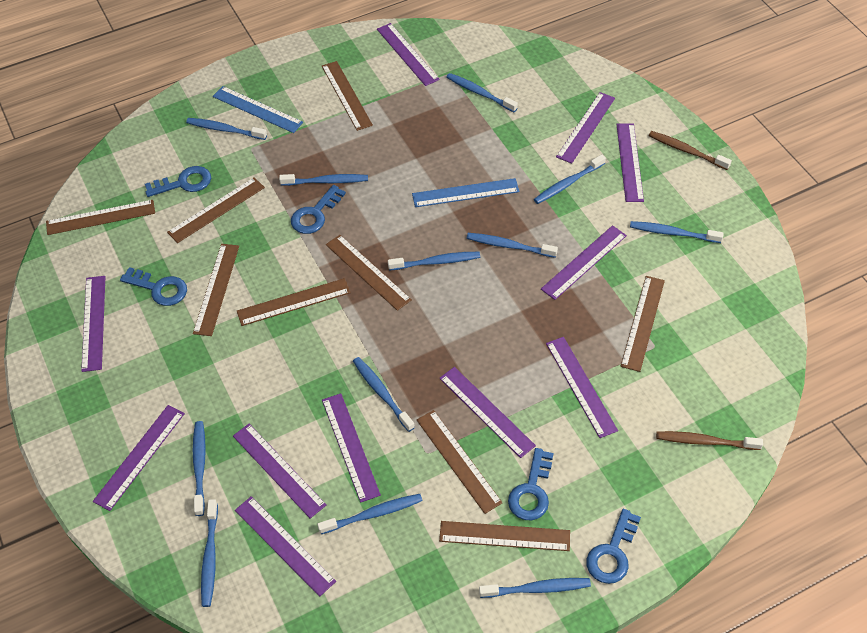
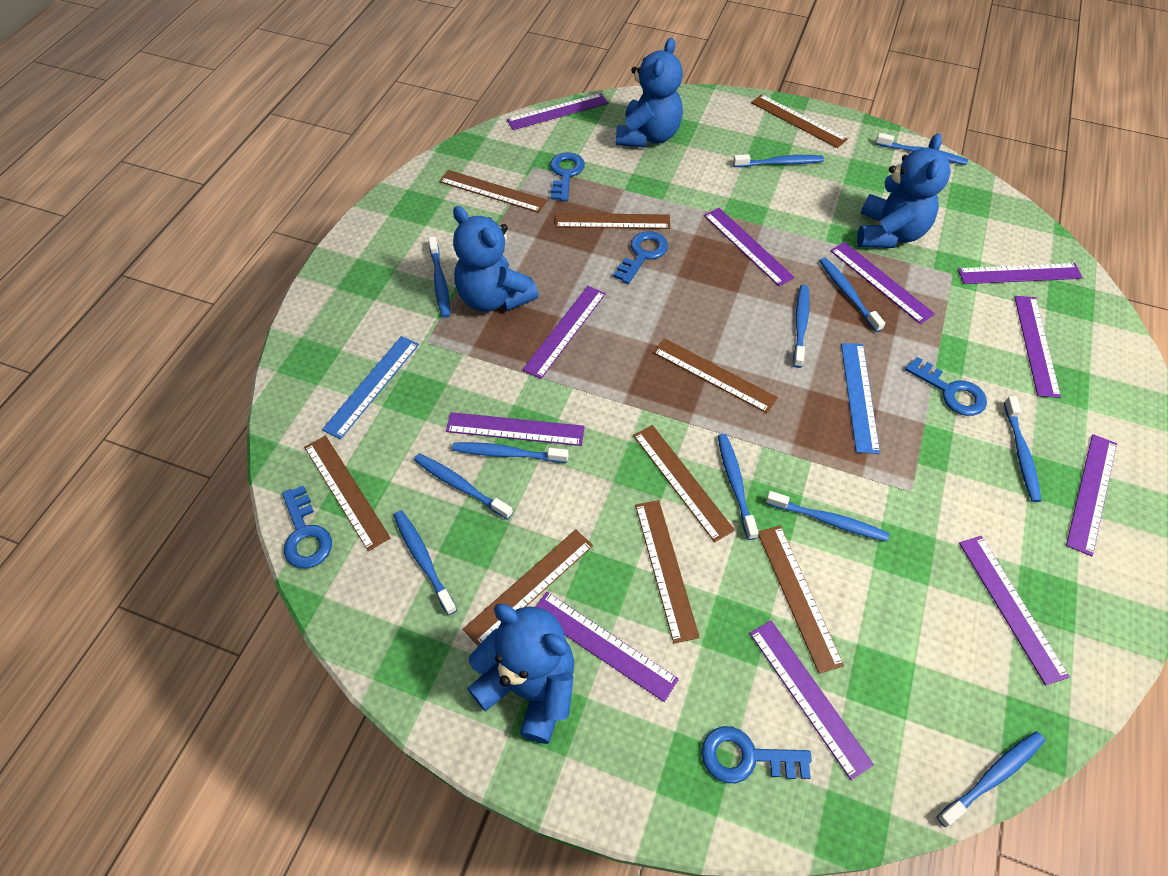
blue teddy bear: none = 0 -> [453,206,539,312] [467,603,574,744] [616,38,683,148] [857,133,951,248] = 4
brown toothbrush: [649,131,732,170] [656,431,763,450] = 2 -> none = 0

